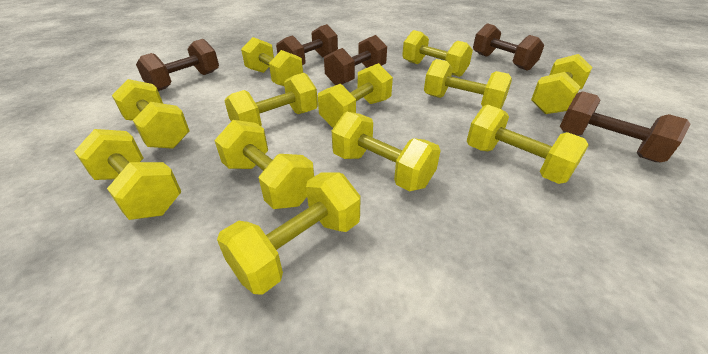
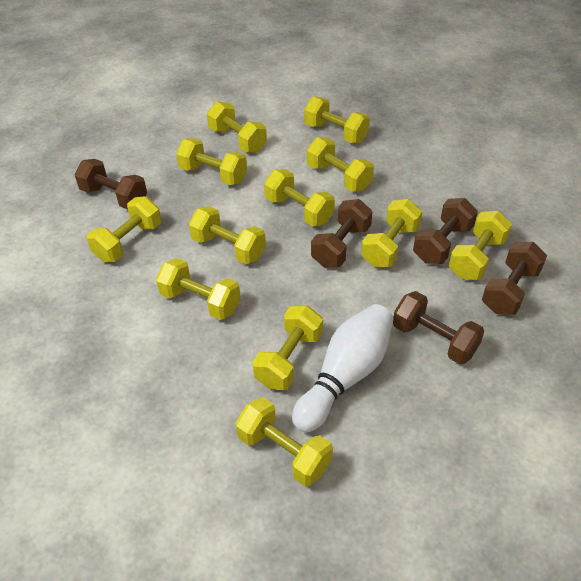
white bowling pin: none = 0 -> [292,304,394,432] = 1

